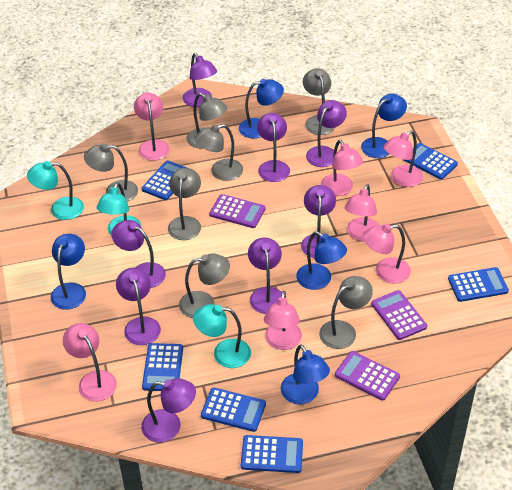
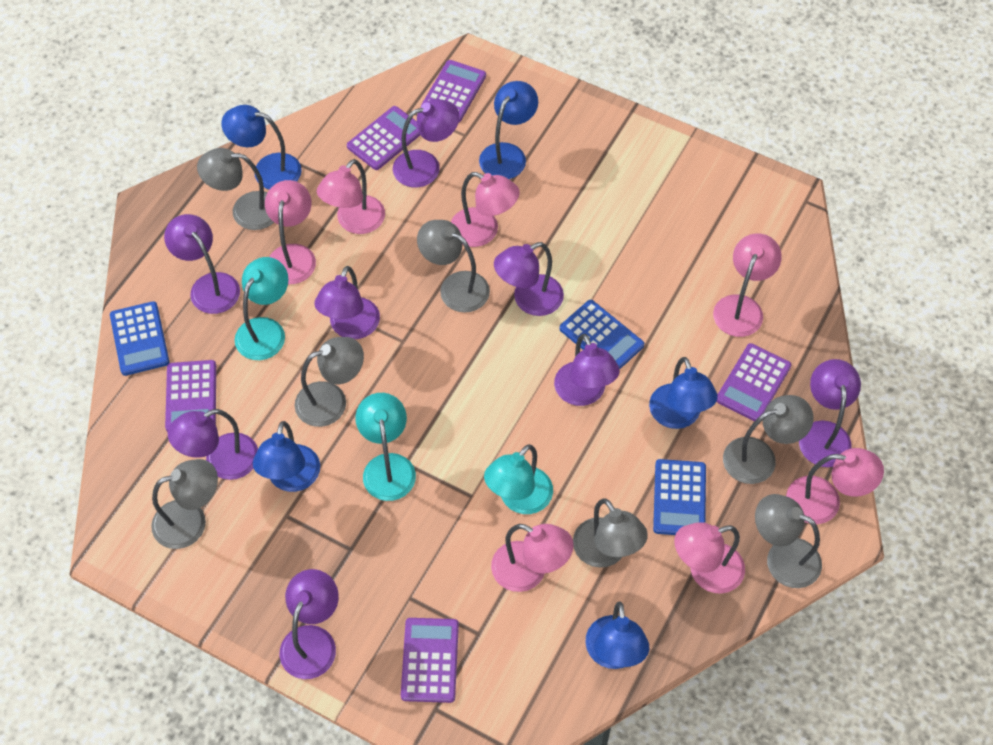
blue calculator: [142,160,187,200] [142,343,183,391] [201,388,266,432] [241,435,303,473] [404,143,458,180] [448,267,509,302] = 6 -> [110,301,169,376] [560,300,644,370] [653,459,706,535] = 3
purple calculator: [209,194,265,228] [335,351,400,401] [371,290,427,340] = 3 -> [165,360,216,432] [347,106,420,170] [401,618,459,703] [421,60,486,122] [716,343,791,422] = 5

